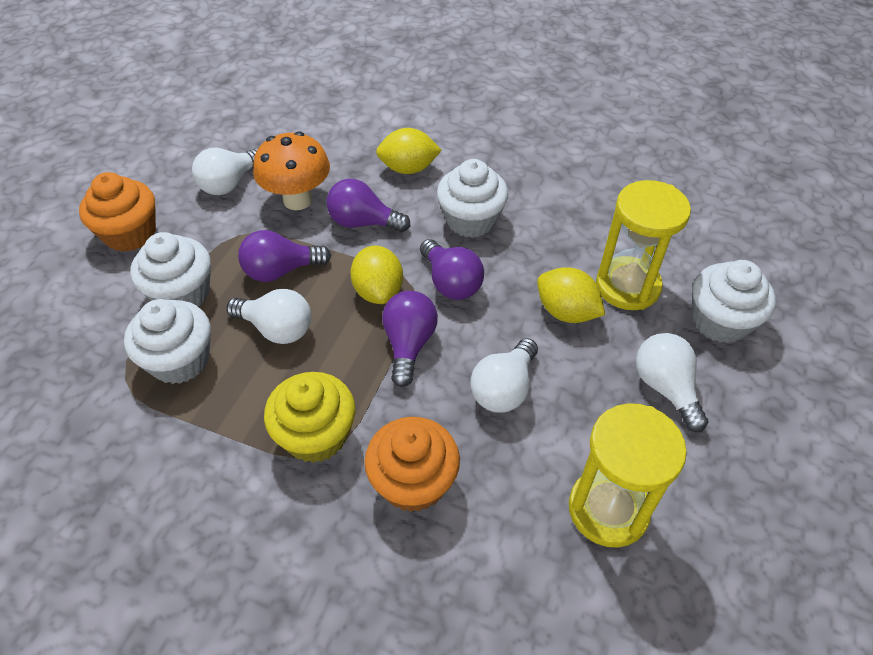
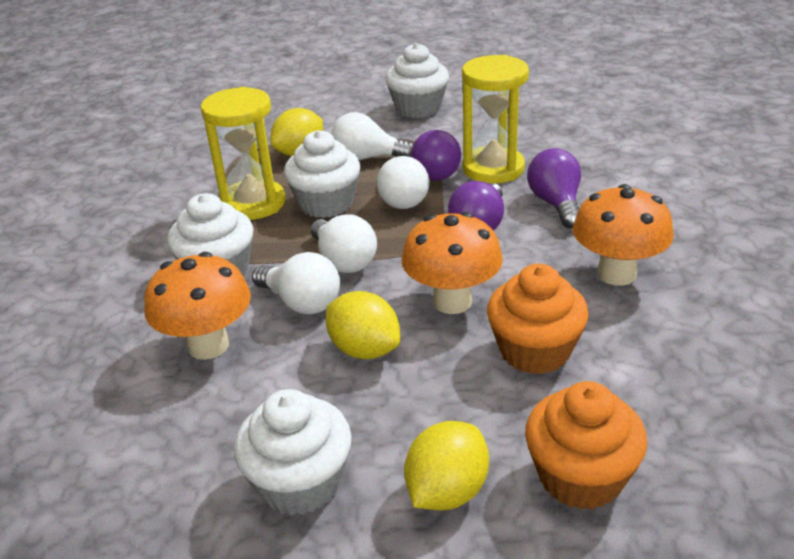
orange mushroom: [253,131,330,210] = 1 -> [144,252,251,360] [402,212,503,314] [573,184,674,286] = 3
purple light bulb: [238,230,331,282] [327,179,410,232] [382,291,438,387] [420,239,484,300] = 4 -> [411,130,461,181] [448,181,504,231] [527,148,581,228] = 3
yellow cupcake: [264,372,356,463] = 1 -> none = 0

